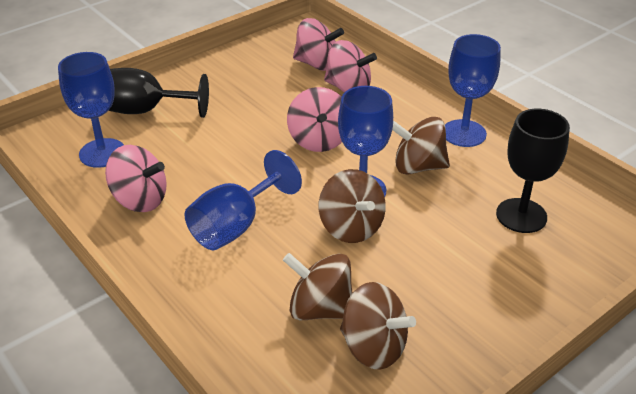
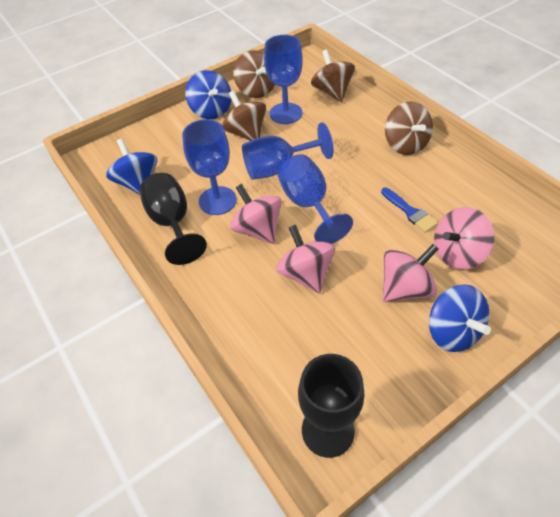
blue brush: none = 0 -> [381,188,438,233] = 1
blue spinning top: none = 0 -> [106,139,157,194] [185,70,232,119] [429,284,491,352] = 3

